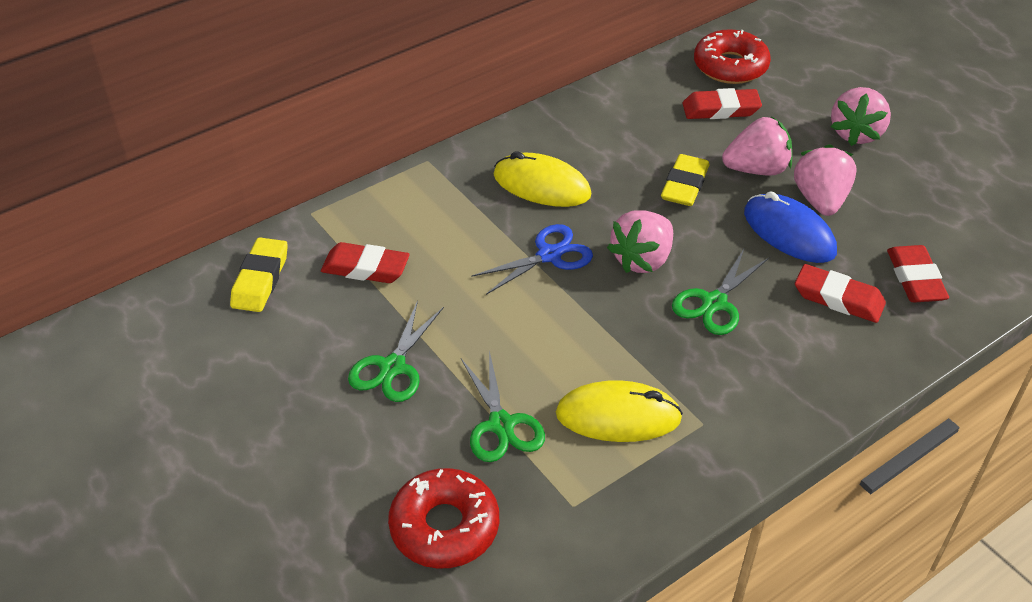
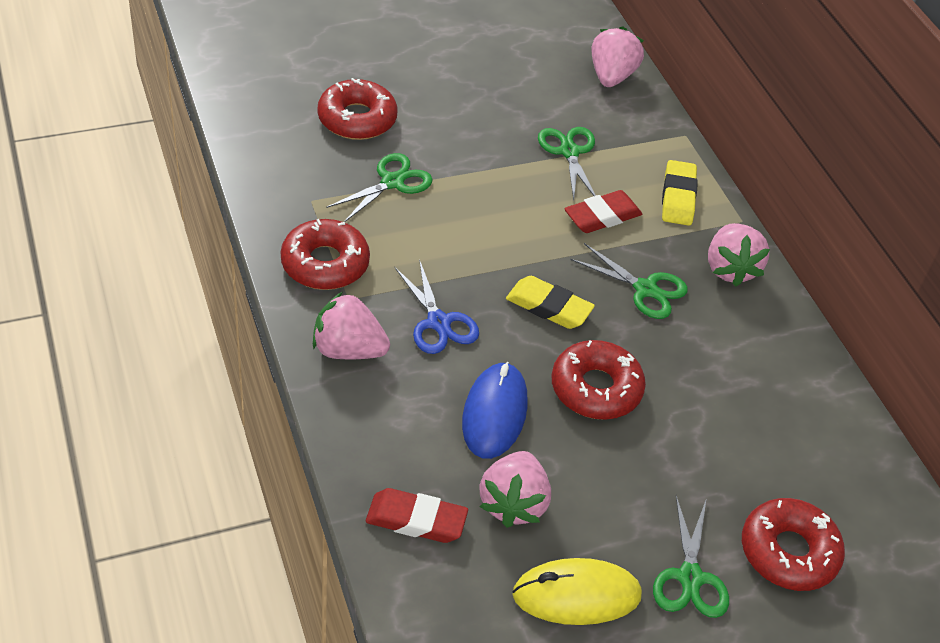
green scissors: [348,300,444,402] [461,350,545,462] [672,247,769,335] = 3 -> [326,153,433,222] [538,127,596,200] [570,243,688,319] [653,496,729,618] = 4
red donut: [388,468,499,569] [694,29,771,84] = 2 -> [281,219,370,290] [317,78,397,140] [551,340,646,420] [742,498,845,591] = 4
red eraser: [321,242,410,283] [682,88,762,119] [795,264,886,323] [887,245,949,303] = 4 -> [366,488,468,543] [564,190,642,233] = 2
yellow mouse: [494,151,591,207] [556,380,683,442] = 2 -> [512,558,642,625] = 1

